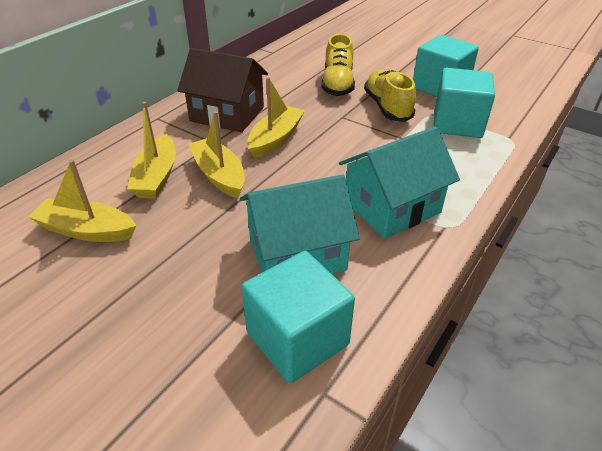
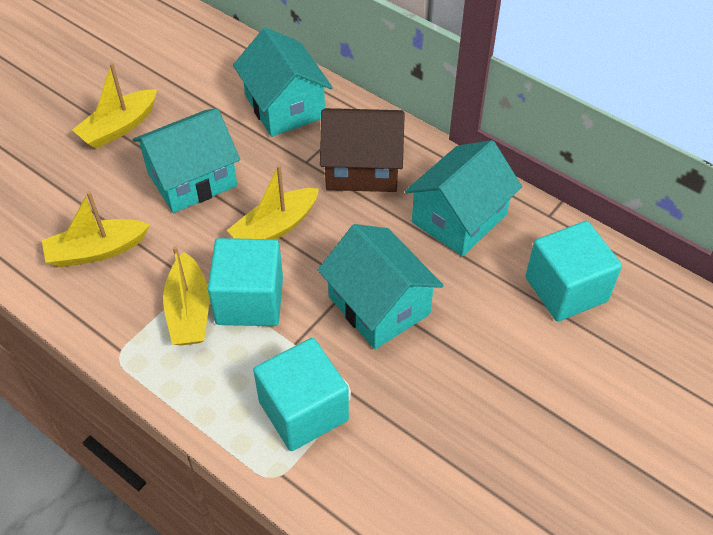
turquoise house: [240,174,360,274] [339,126,460,239] = 2 -> [132,108,240,213] [233,27,333,137] [318,224,444,349] [405,140,522,256] = 4
yellow shoe: [321,34,355,96] [364,70,416,122] = 2 -> none = 0

